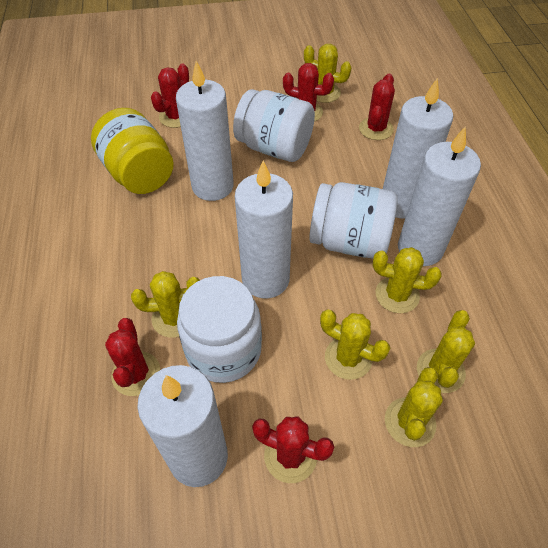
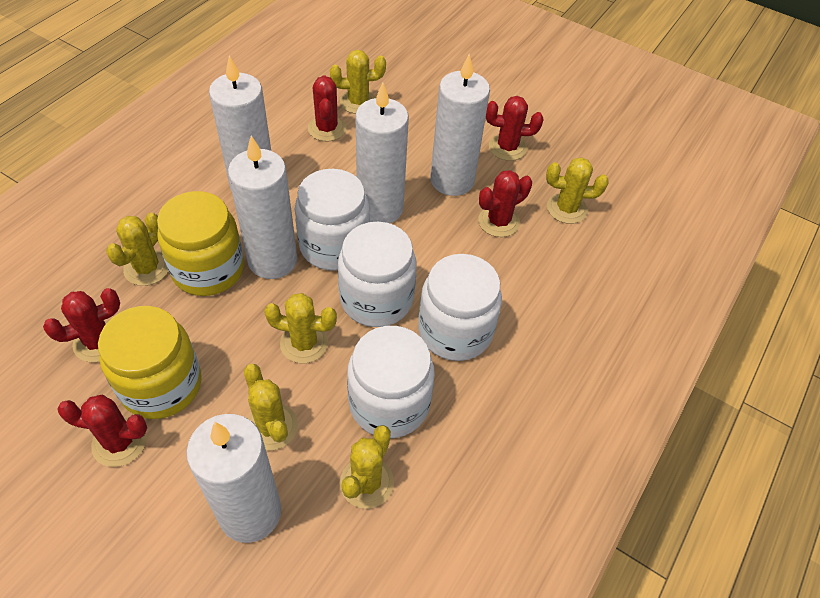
white jar: [177,276,262,383] [233,89,315,162] [309,182,398,259] = 3 -> [295,169,370,271] [338,222,417,327] [347,326,435,438] [418,254,502,361] = 4
yellow jar: [91,108,174,194] = 1 -> [98,306,201,419] [157,191,244,296] = 2

